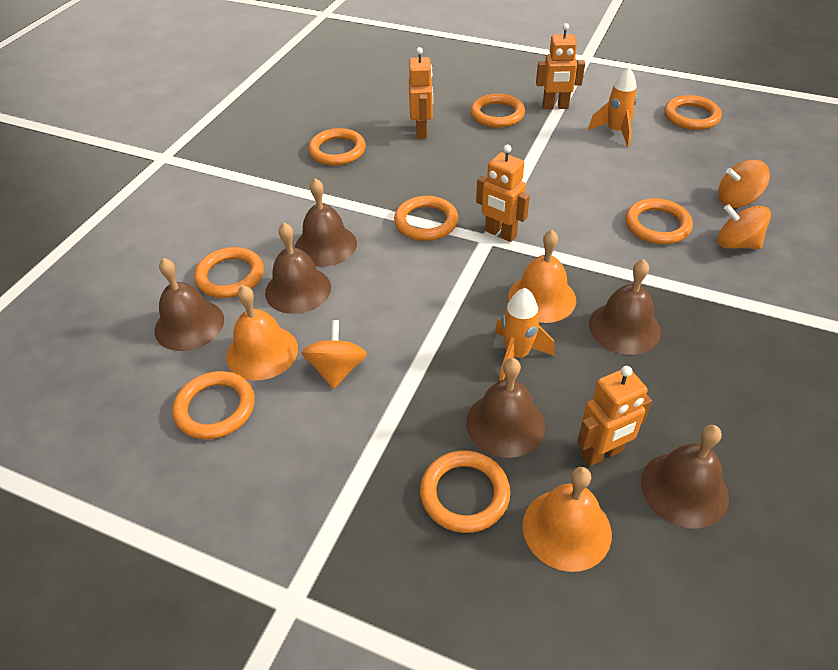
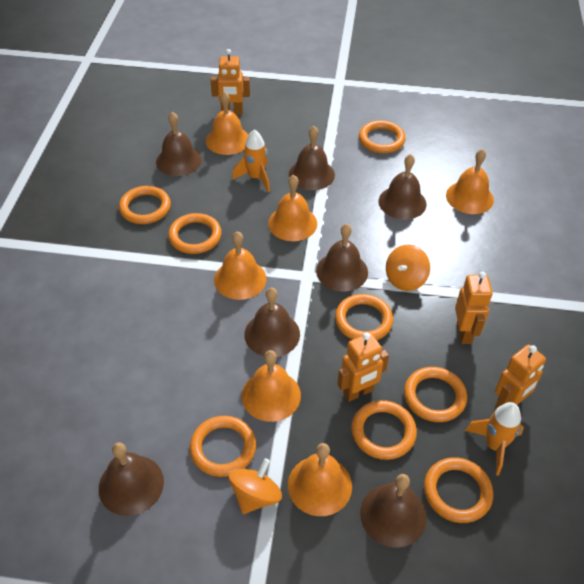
brown bell: [154,258,224,351] [265,223,331,314] [295,178,357,267] [466,358,545,458] [589,259,661,355] [641,425,729,529] = 6 -> [99,442,164,516] [156,112,202,176] [245,287,300,357] [289,126,335,190] [316,224,368,292] [360,474,427,548] [379,154,426,220] = 7
orange bell: [226,285,298,380] [508,230,576,323] [523,467,612,572] = 3 -> [206,92,248,155] [214,231,267,300] [242,350,301,422] [268,175,317,241] [288,443,352,516] [446,149,494,214] = 6
orange spinning top: [301,320,367,389] [717,204,771,249] [718,160,770,208] = 3 -> [229,458,282,514] [386,244,430,291] = 2

